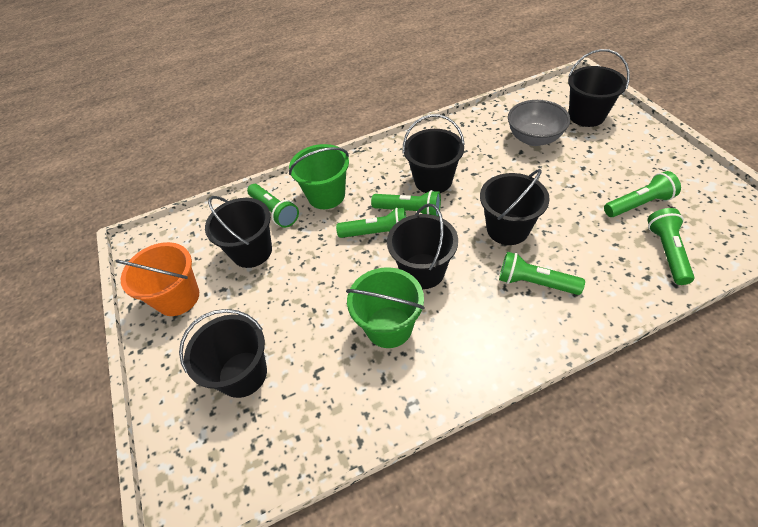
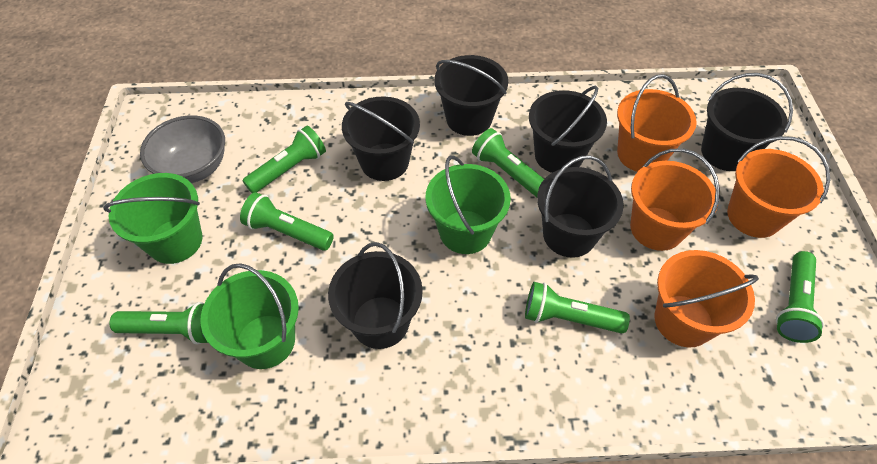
green bucket: [289,144,349,209] [346,267,425,348] = 2 -> [103,173,202,264] [201,263,299,369] [426,155,511,254] = 3
orange bucket: [115,242,199,316] = 1 -> [617,74,697,172] [630,148,720,251] [654,250,759,347] [727,136,830,238] = 4

